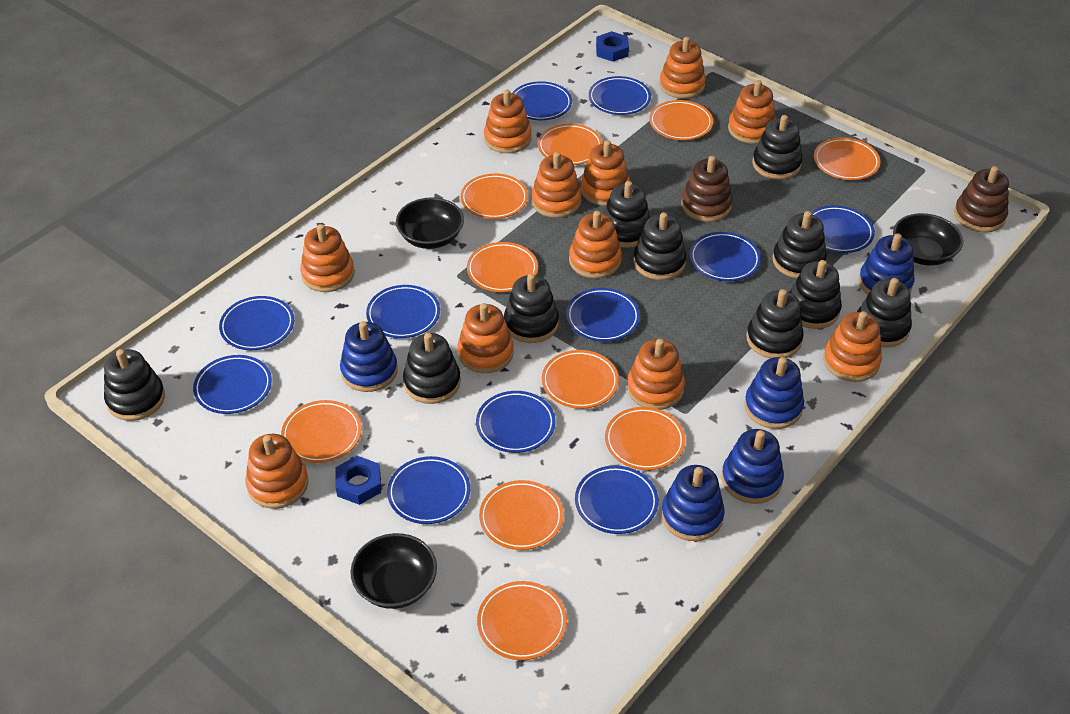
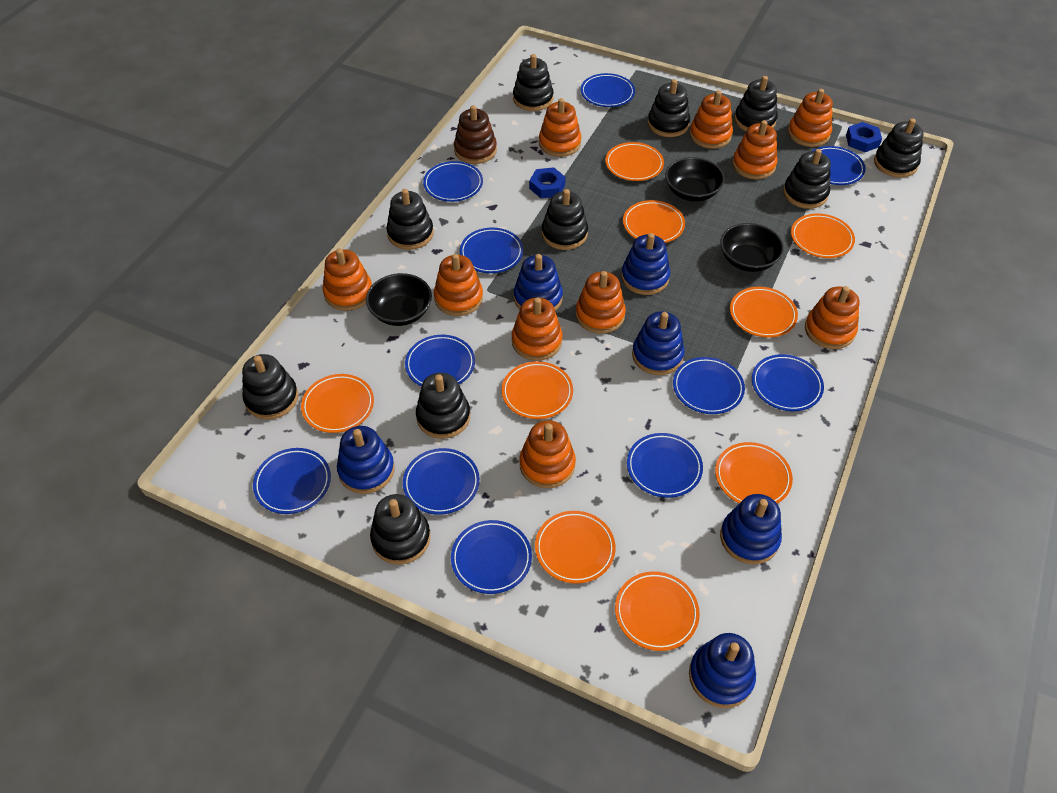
blue stacking toy: [340,321,398,392] [661,465,725,541] [721,429,784,504] [744,357,804,429] [859,233,914,295] = 5 -> [337,426,395,494] [514,254,563,311] [621,233,670,295] [632,311,685,375] [689,633,756,708] [720,494,782,564] = 6
brown stacking toy: [681,156,733,222] [954,166,1009,233] = 2 -> [454,105,497,164] = 1
orange plate: [281,400,362,463] [461,174,528,219] [467,242,538,292] [477,581,567,660] [479,480,564,550] [538,124,603,165] [542,350,619,409] [605,407,686,470] [649,100,713,140] [814,137,880,180] = 10 -> [301,374,374,433] [502,361,573,419] [535,511,616,584] [605,142,664,181] [615,571,700,651] [623,200,685,243] [715,442,793,504] [730,287,798,338] [791,214,855,258] = 9
orange stacking toy: [245,434,308,509] [300,224,355,292] [457,303,514,373] [484,90,531,153] [531,152,582,218] [569,211,622,279] [581,140,630,206] [627,339,685,410] [660,37,706,99] [728,80,776,144] [823,311,882,382] = 11 -> [323,248,372,311] [434,254,483,316] [512,297,562,361] [520,420,576,488] [539,98,581,157] [575,271,626,334] [690,90,733,149] [732,120,778,179] [788,89,833,147] [805,286,860,349] = 10

